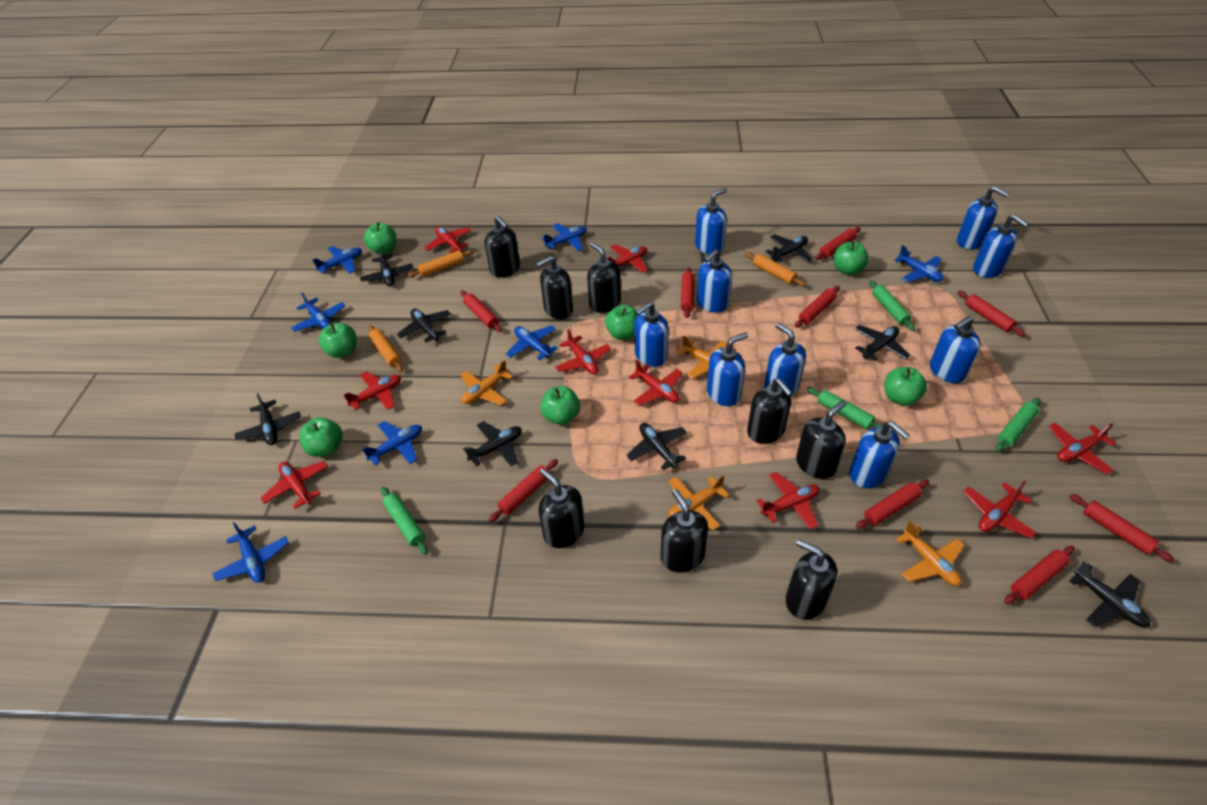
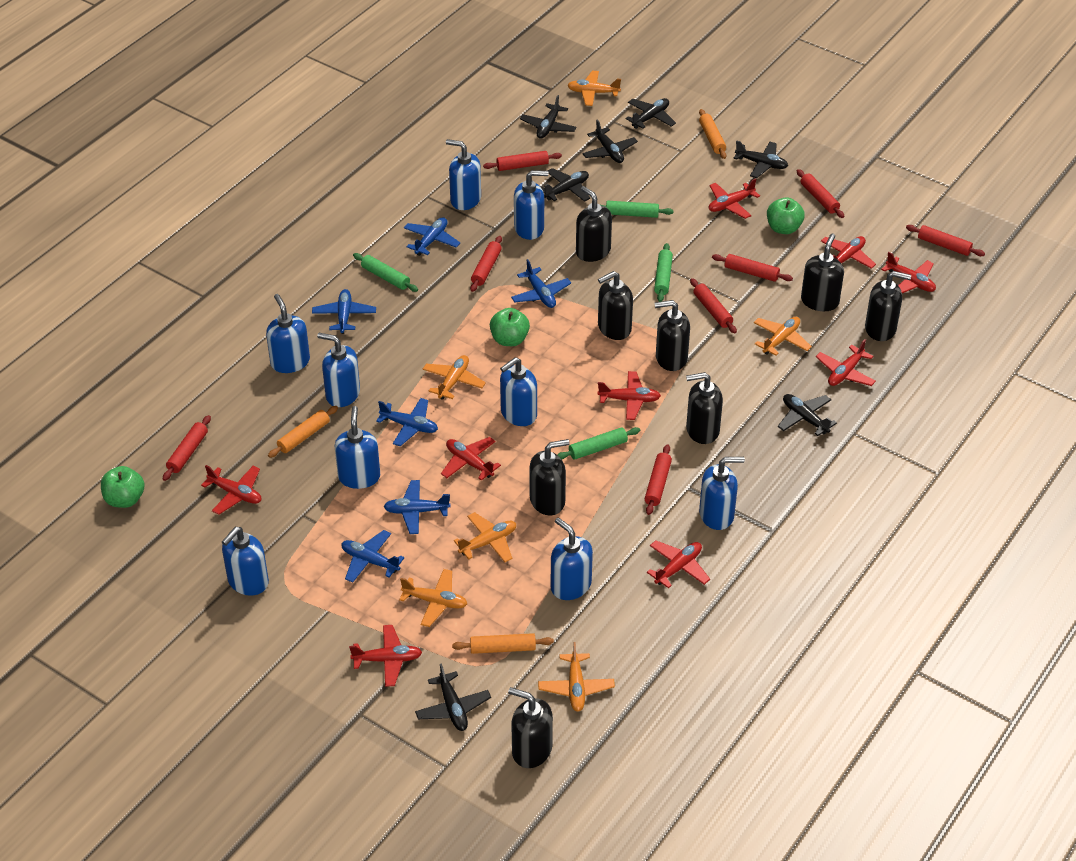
black plane: [234,393,301,445] [360,247,413,287] [397,309,451,343] [463,421,522,466] [626,423,687,470] [766,234,813,262] [854,325,910,361] [1070,561,1150,627] = 8 -> [415,663,491,731] [520,95,577,139] [541,168,590,202] [582,119,638,163] [626,98,676,129] [733,140,788,178] [778,394,837,436] = 7
blue plane: [213,522,289,583] [291,293,345,332] [313,246,362,274] [362,421,422,466] [506,325,558,360] [542,223,587,251] [894,245,943,282] = 7 -> [312,289,376,334] [341,530,405,583] [376,398,438,446] [383,480,451,534] [404,217,460,256] [511,259,571,308] = 6
green apple: [299,417,342,457] [319,323,357,358] [364,222,396,254] [540,386,580,425] [605,305,637,340] [833,241,869,275] [885,367,927,406] = 7 -> [101,466,145,508] [490,308,530,346] [767,197,805,234] = 3
orange plane: [461,360,513,405] [668,475,730,530] [677,335,727,379] [896,521,965,586] = 4 -> [399,569,467,627] [423,355,486,400] [454,512,516,562] [538,642,615,712] [567,71,621,106] [754,317,812,356] = 6
red rolling pin: [460,291,502,332] [489,459,558,522] [681,267,695,318] [795,286,840,328] [815,227,861,260] [856,480,929,529] [957,291,1026,337] [1004,546,1075,604] [1069,494,1175,563] = 9 -> [163,415,211,481] [470,236,502,292] [483,151,562,171] [645,444,672,515] [690,278,737,333] [712,254,793,282] [797,169,844,218] [906,225,985,256] = 8

